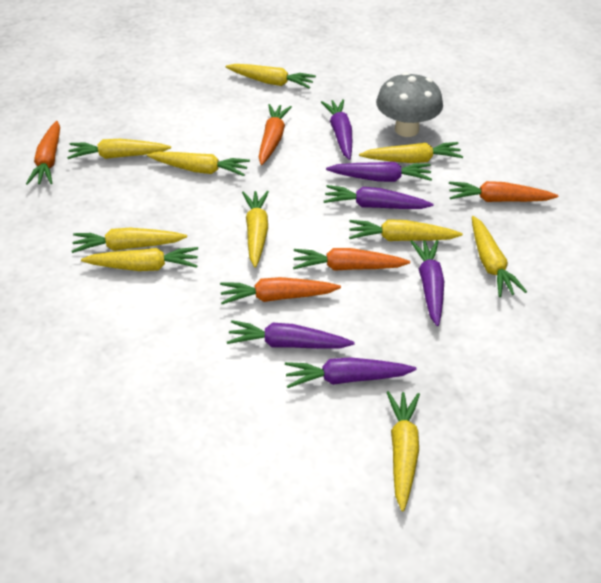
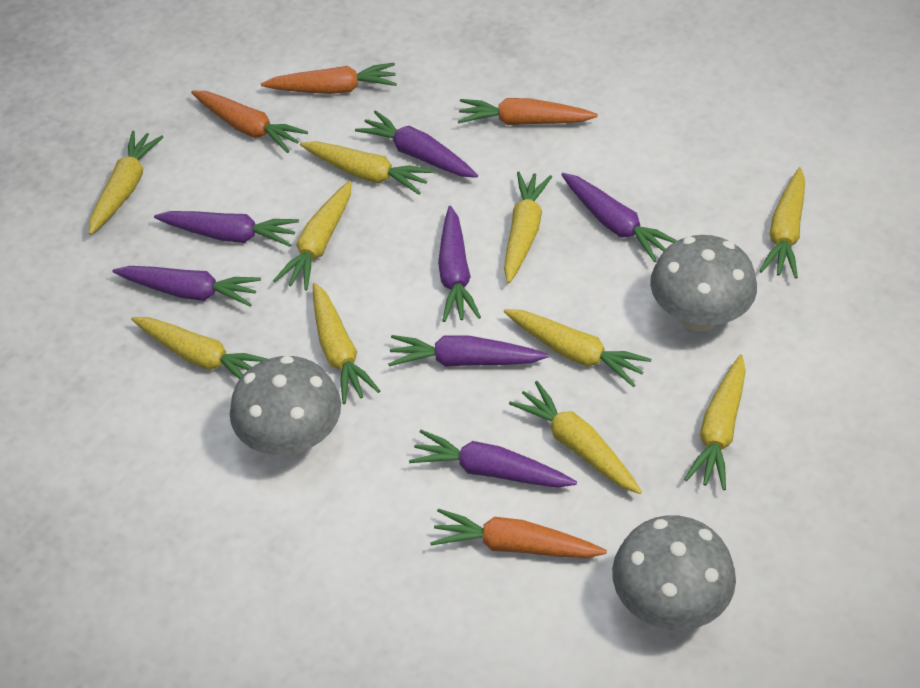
grey mushroom: [376,72,443,137] = 1 -> [230,356,341,456] [612,515,736,630] [650,235,757,332] = 3
orange carrot: [26,121,60,185] [220,277,341,304] [259,104,292,165] [293,248,410,271] [449,181,558,202] = 5 -> [191,91,308,153] [261,63,397,94] [430,509,607,558] [458,98,598,125] = 4
purple carrot: [227,320,354,349] [285,357,417,388] [321,99,352,160] [324,185,434,209] [326,162,432,182] [410,240,444,326] = 6 -> [113,266,261,307] [154,211,299,247] [355,110,478,178] [388,335,548,367] [409,430,577,488] [438,206,481,322] [561,173,677,262] = 7

